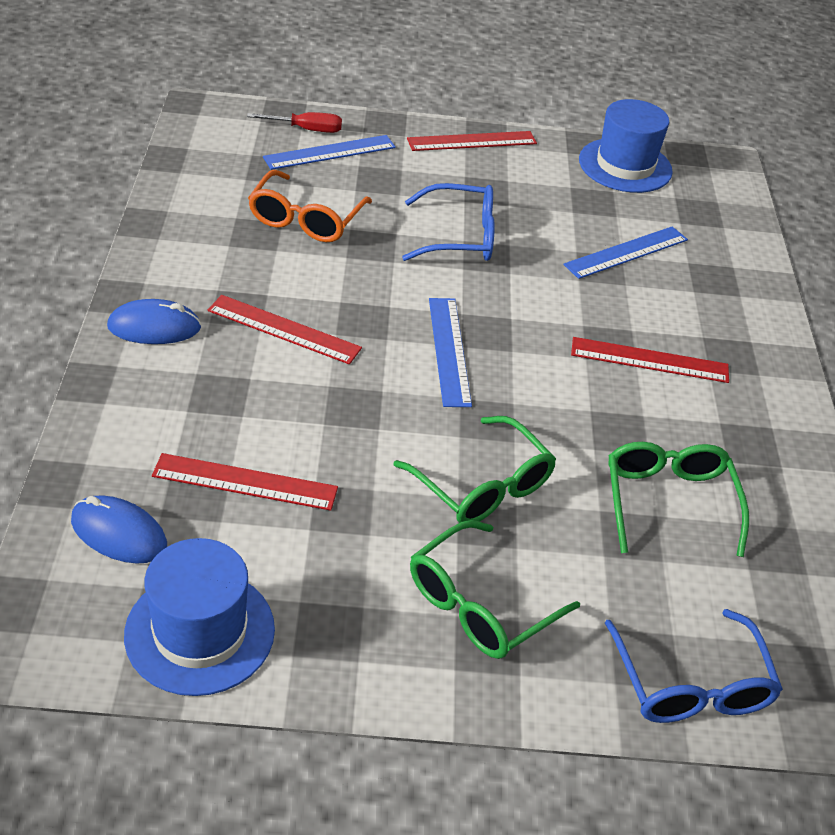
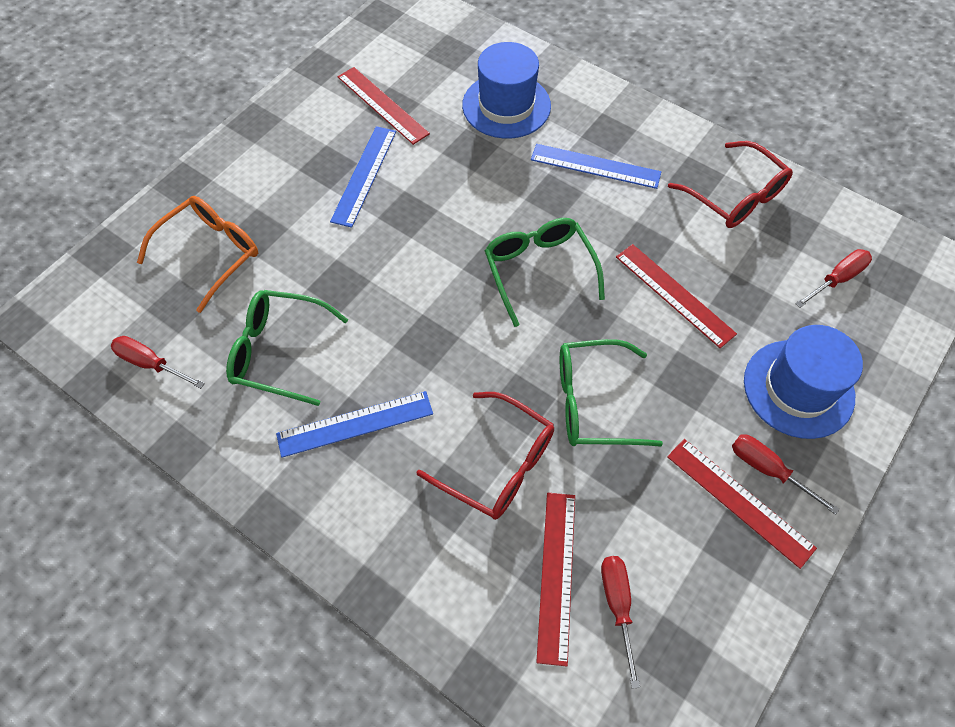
blue glasses: [402,183,495,261] [605,609,783,723] = 2 -> none = 0
blue mouse: [71,495,167,564] [107,299,201,344] = 2 -> none = 0
red glasses: none = 0 -> [416,392,554,520] [668,141,793,228] = 2
red screwdriver: [247,112,342,133] = 1 -> [111,336,205,389] [601,556,640,689] [732,434,840,515] [795,249,872,308] = 4

